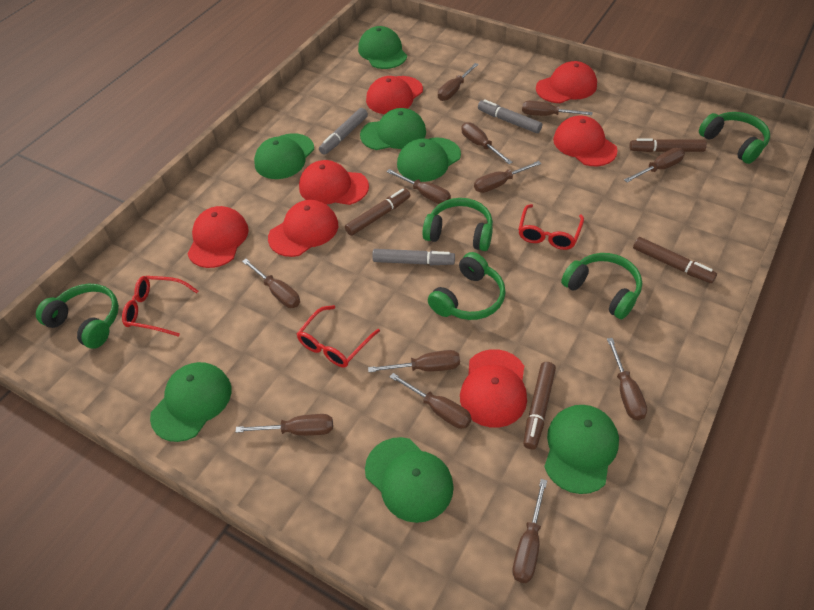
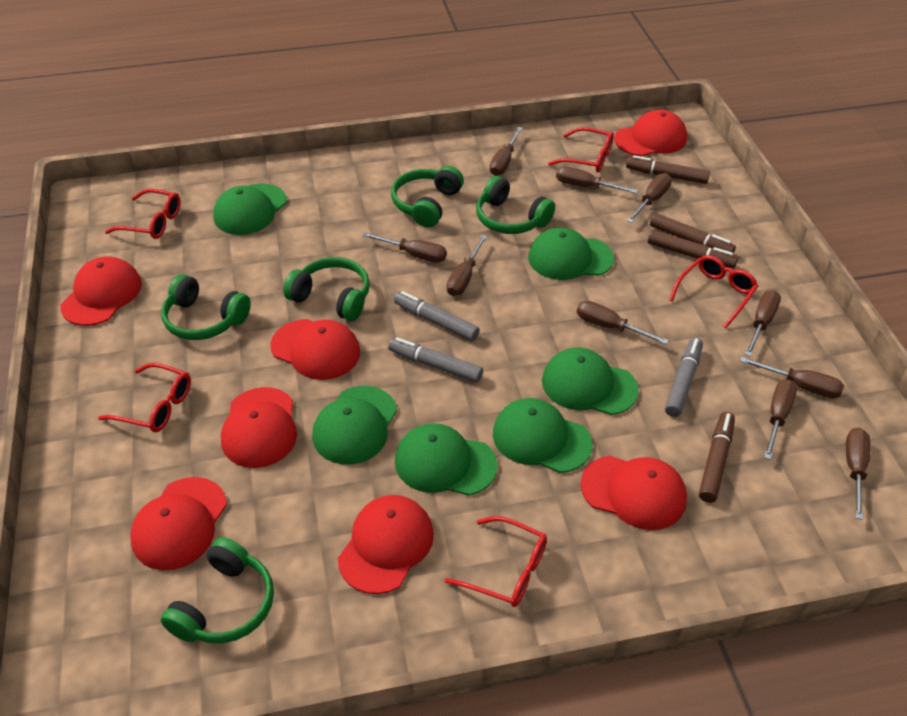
brown screwdriver: [236,414,333,436] [242,259,300,308] [368,350,460,372] [386,169,451,204] [390,373,472,429] [438,63,479,101] [461,122,512,164] [474,161,541,193] [512,479,547,583] [522,101,592,116] [607,338,647,420] [624,148,685,182] = 12 -> [362,232,447,263] [446,235,487,296] [490,127,523,176] [556,166,638,194] [577,301,669,344] [627,173,672,223] [740,357,844,398] [745,290,781,357] [764,379,797,460] [846,428,870,520] = 10
green cap: [150,362,231,442] [254,133,314,179] [358,26,407,69] [360,108,426,150] [365,437,454,523] [397,137,461,182] [544,405,619,494] = 7 -> [213,183,287,235] [312,386,397,465] [395,423,498,496] [493,398,593,473] [528,227,614,280] [542,348,639,415] = 6
red glasses: [122,276,198,337] [297,305,380,367] [518,204,584,250] = 3 -> [98,363,191,432] [105,189,181,239] [445,516,547,607] [548,127,614,172] [669,255,758,328] = 5

